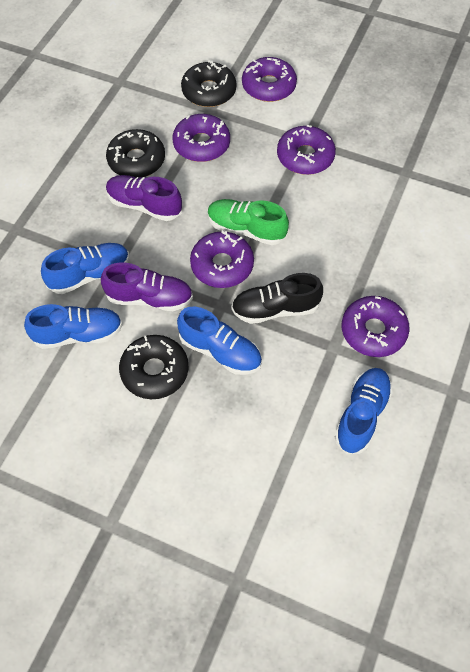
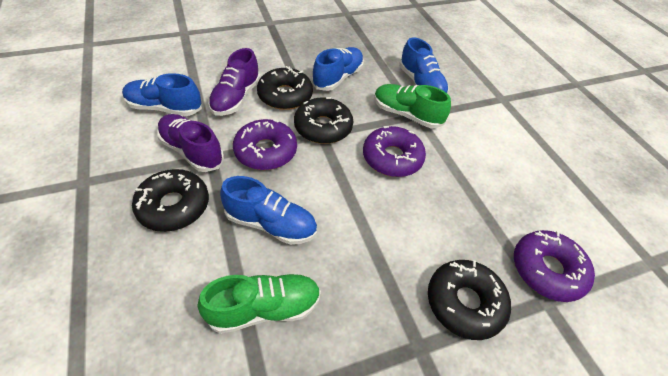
black donut: [106,129,165,178] [119,335,189,399] [181,60,236,107] = 3 -> [132,169,209,232] [257,66,313,110] [294,97,353,144] [428,260,511,340] = 4
black shoe: [231,273,323,324] = 1 -> none = 0
green shoe: [207,199,289,245] = 1 -> [198,273,321,334] [374,84,451,128] = 2
purple donut: [172,114,230,162] [190,231,254,288] [242,57,297,102] [277,125,336,175] [342,296,410,357] = 5 -> [233,119,297,170] [363,126,426,177] [514,230,595,302] = 3

